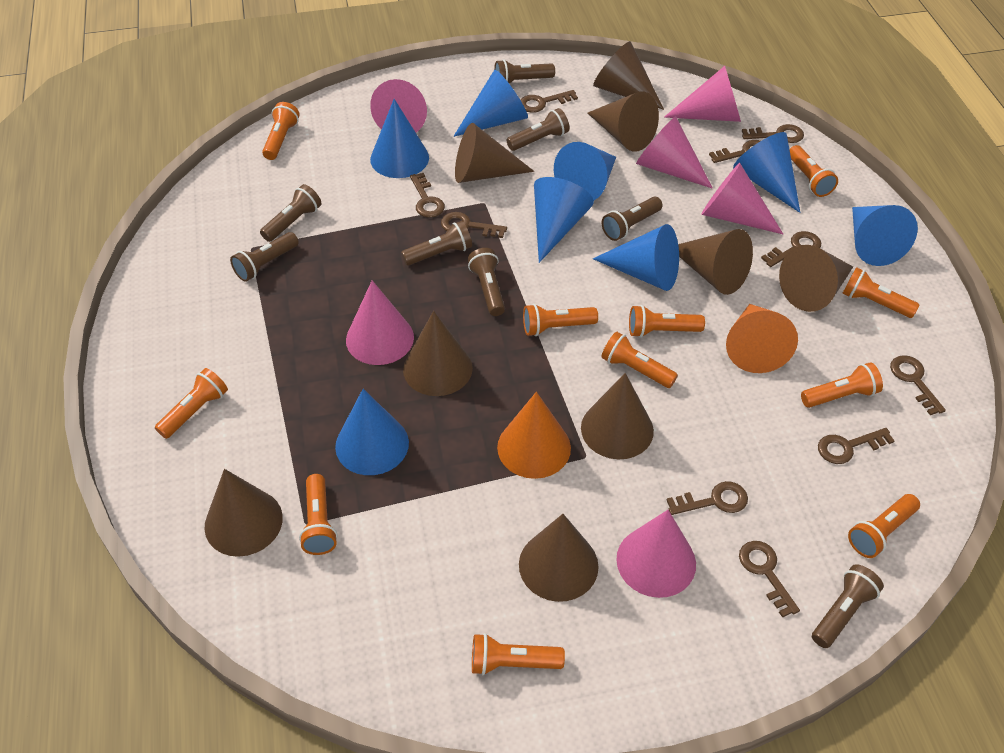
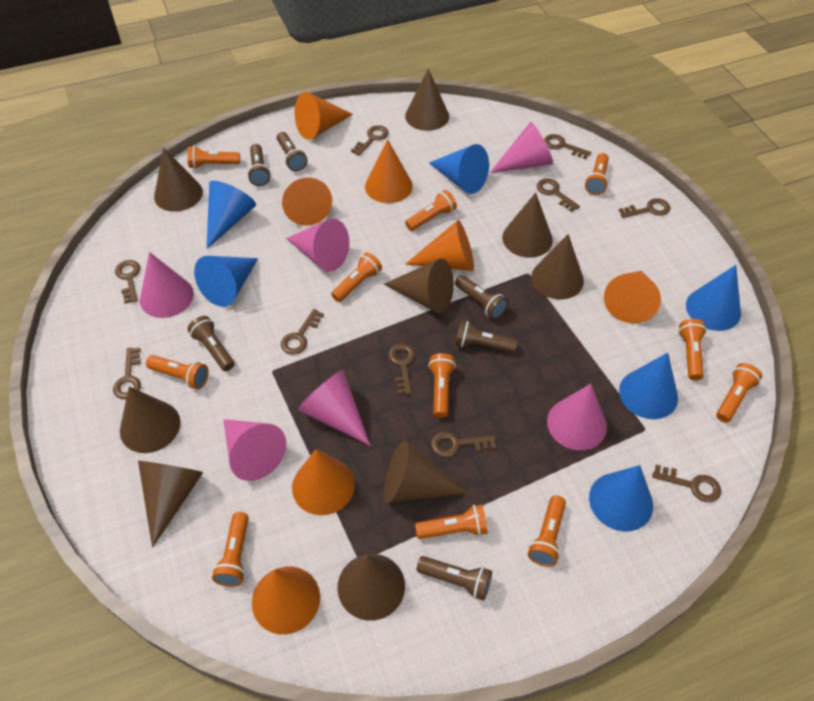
blue cone: [335,389,409,475] [370,99,429,178] [453,70,528,137] [534,177,594,263] [554,142,616,200] [593,224,679,291] [733,132,800,213] [852,205,918,266] = 8 -> [194,256,258,307] [207,181,256,249] [429,144,489,194] [589,465,653,532] [619,353,678,419] [686,265,741,331] = 6
brown flashlight: [230,232,299,282] [260,184,322,242] [401,221,472,266] [468,248,505,316] [494,59,555,83] [507,108,570,151] [602,197,663,241] [812,564,884,648] = 8 -> [188,316,235,371] [247,144,271,186] [277,132,307,171] [417,556,492,601] [455,275,508,319] [455,321,518,353] = 6
orange cone: [497,392,571,479] [726,304,798,373] = 2 -> [252,567,320,634] [282,178,332,225] [292,449,355,515] [295,92,353,140] [365,139,413,203] [405,220,474,271] [604,271,661,323] = 7

